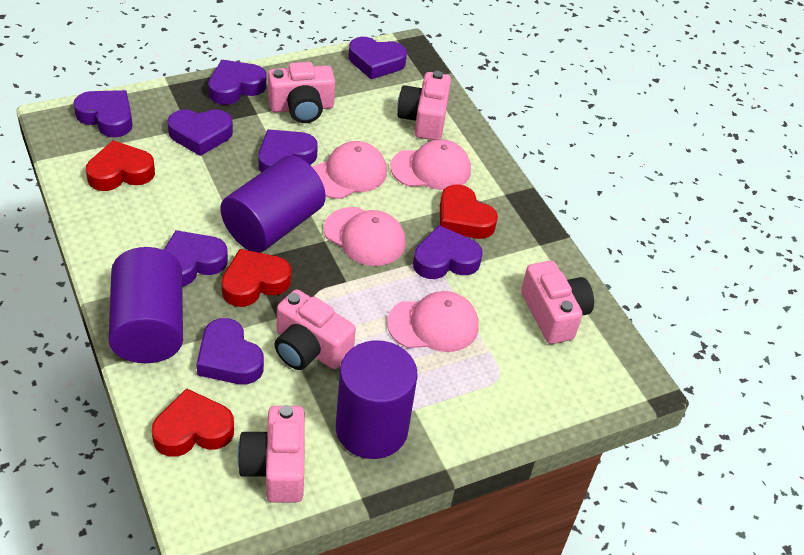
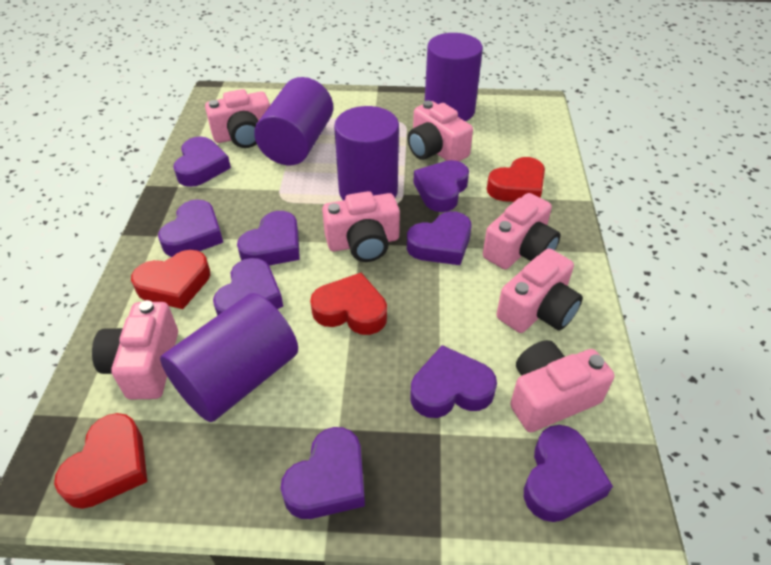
pink camera: [238,405,305,502] [268,62,335,123] [274,289,356,370] [397,71,451,140] [521,261,594,344] = 5 -> [92,300,178,399] [205,89,270,148] [322,191,400,262] [407,100,473,161] [483,193,560,270] [496,249,583,333] [510,340,614,432] = 7
pink cap: [312,141,387,199] [324,207,406,266] [387,291,479,352] [390,139,471,190] = 4 -> none = 0
purple cylinder: [109,247,183,363] [220,155,326,253] [336,340,418,459] = 3 -> [160,293,298,422] [254,77,333,165] [334,106,399,201] [425,33,483,121] = 4
purple heart: [73,90,133,137] [164,230,228,287] [168,109,233,156] [197,318,264,385] [208,60,267,105] [258,129,318,172] [349,37,407,79] [413,225,483,279] = 8 -> [158,199,223,257] [174,137,231,187] [213,258,283,316] [237,211,300,266] [280,427,365,519] [407,211,471,265] [410,345,497,418] [413,160,469,212] [524,425,613,522] = 9

